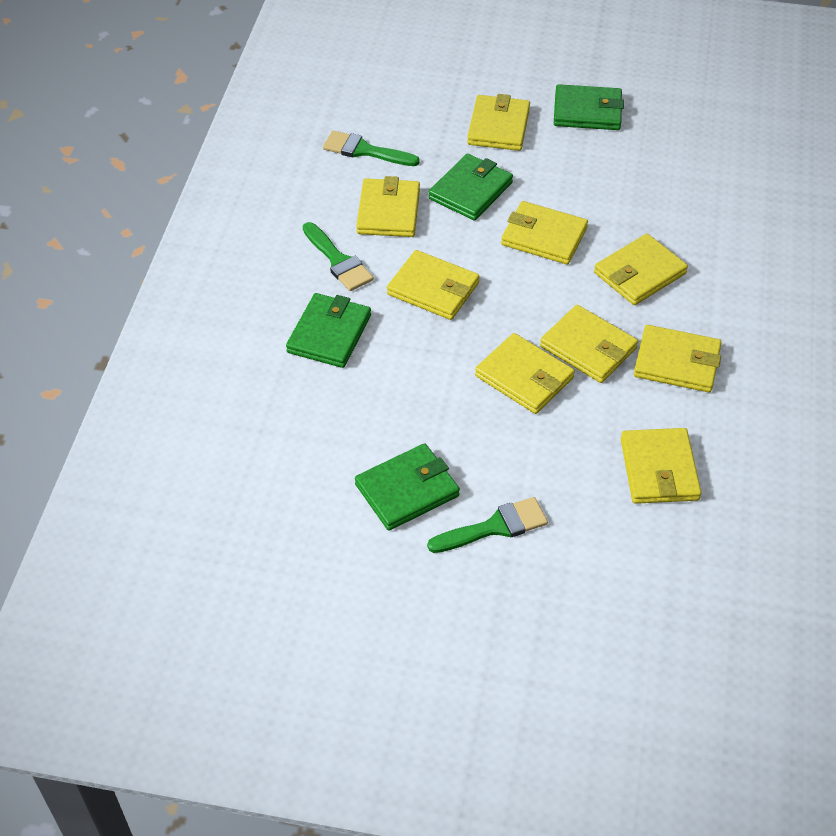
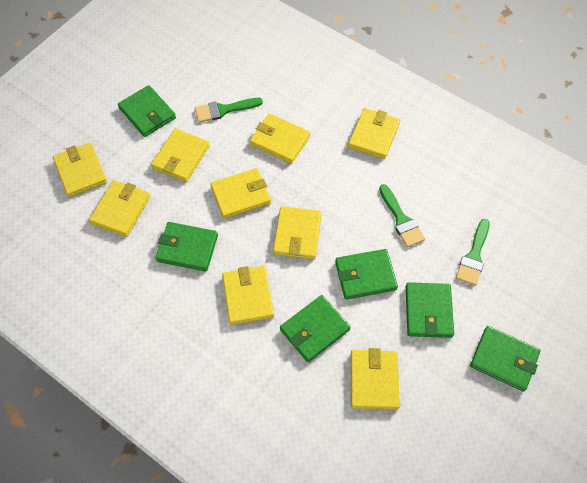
green wallet: [286,293,371,368] [355,443,460,531] [429,154,513,221] [554,84,624,130] = 4 -> [118,85,176,137] [155,222,218,272] [280,295,351,362] [335,249,398,300] [406,282,454,338] [470,326,541,392] = 6

